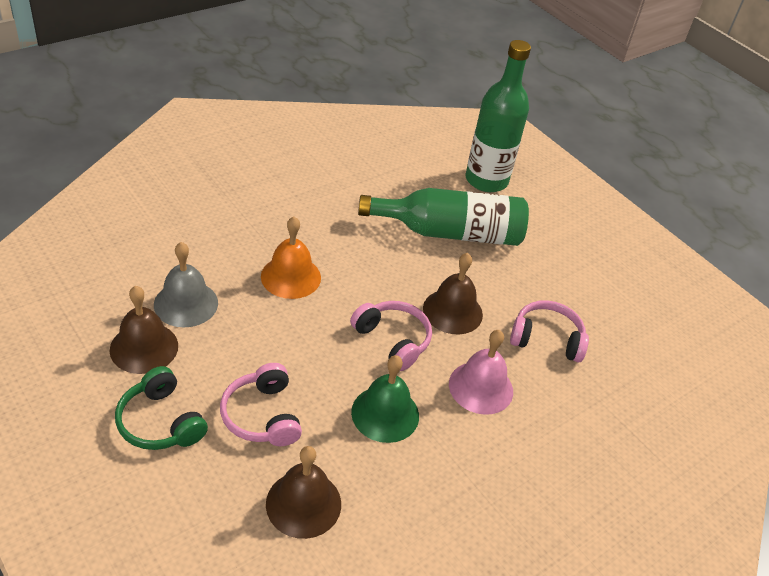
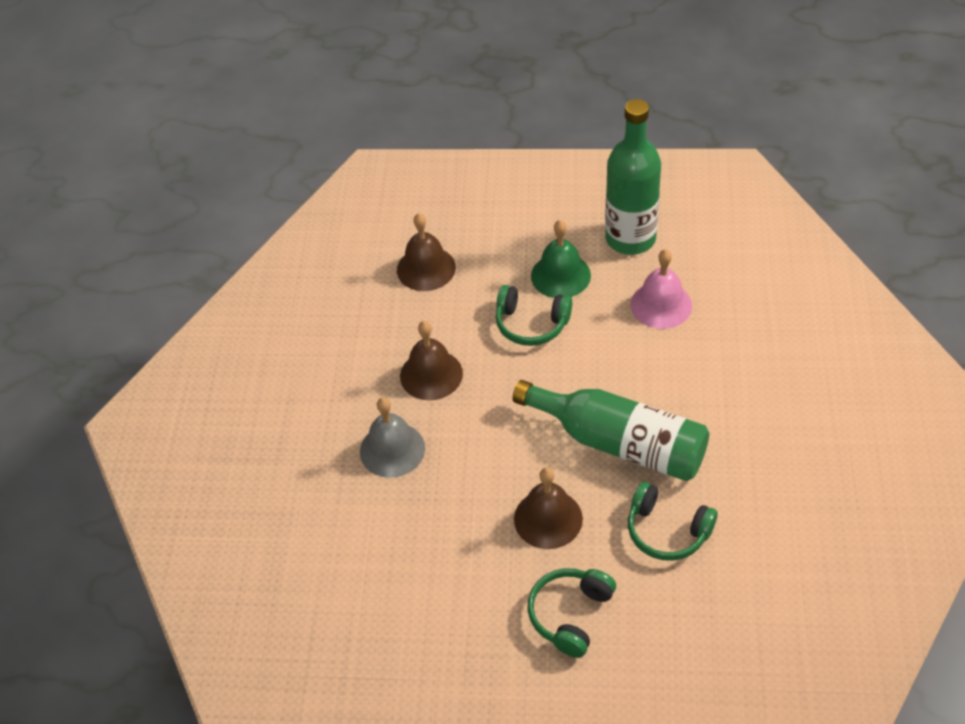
green headphones: [115,366,208,450] = 1 -> [496,285,572,346] [527,568,616,658] [628,482,718,561] = 3
orange bell: [261,216,321,299] = 1 -> none = 0
pink headphones: [220,363,302,446] [350,301,432,371] [510,300,589,362] = 3 -> none = 0

